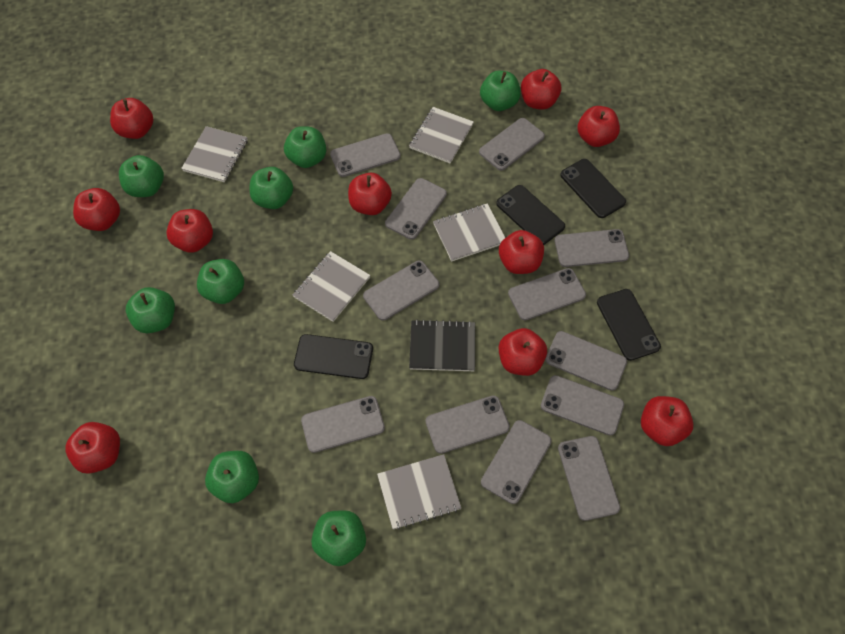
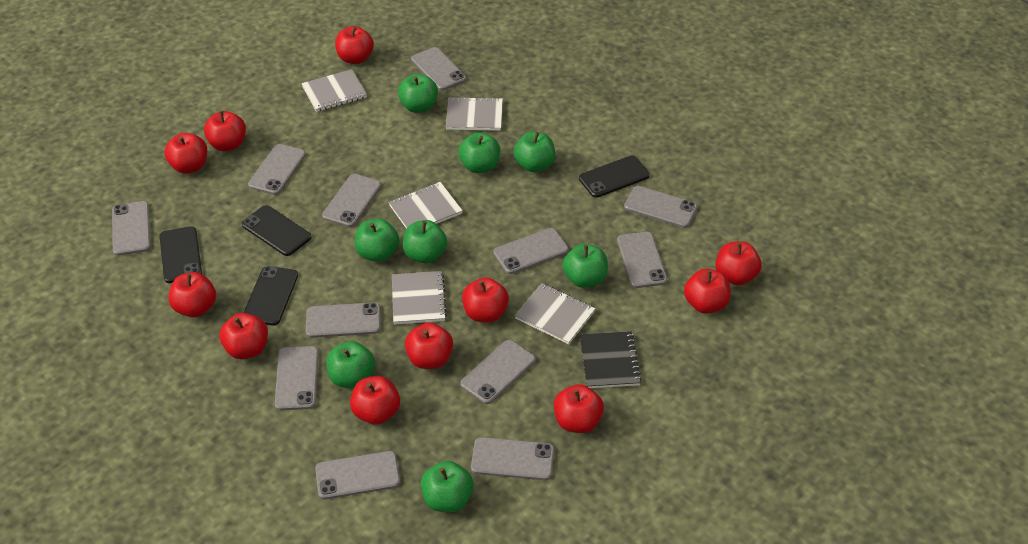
red apple: [65,422,120,474] [73,188,120,231] [110,98,153,139] [166,209,213,253] [348,173,392,215] [499,230,544,274] [499,328,547,376] [521,69,561,110] [577,106,620,147] [641,396,694,446] = 10 -> [165,133,207,174] [168,272,216,317] [204,111,246,151] [219,313,268,359] [335,26,374,64] [350,376,400,425] [405,322,453,369] [462,277,509,322] [554,384,604,433] [684,269,731,314] [715,241,762,285] = 11

